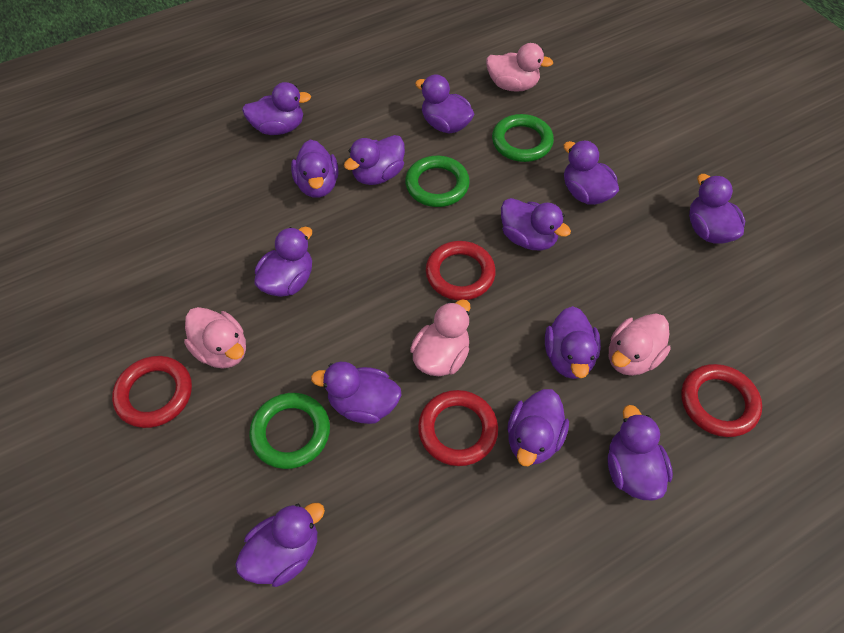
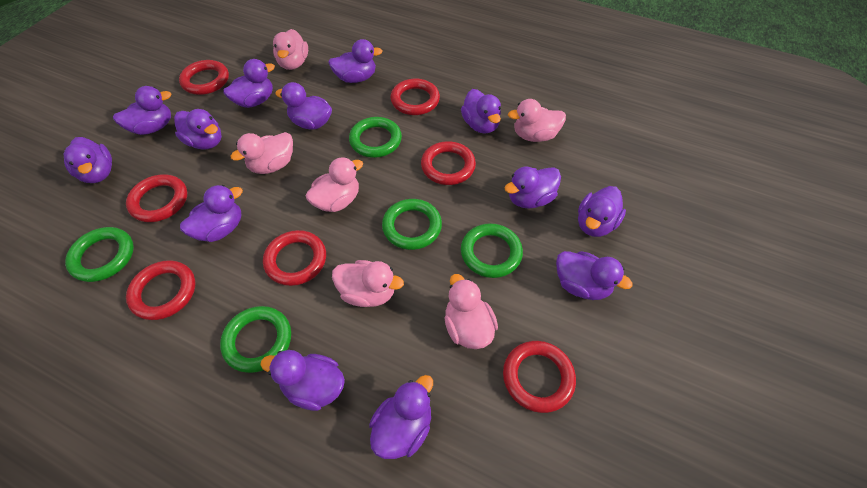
green ring: [249,393,330,469] [405,156,470,207] [492,114,554,162] = 3 -> [65,227,134,282] [220,306,291,373] [349,117,402,158] [382,199,442,250] [461,223,523,278] = 5
pink duck: [184,307,246,369] [410,299,471,376] [486,43,553,92] [609,313,671,376] = 4 -> [230,132,293,174] [273,29,308,70] [306,157,363,212] [332,260,404,307] [445,274,498,349] [508,99,566,142] = 6
red ring: [112,356,192,428] [418,390,498,466] [426,241,496,300] [681,364,762,437] = 4 -> [126,174,187,222] [126,260,195,320] [179,60,229,95] [263,230,326,286] [390,79,440,115] [421,141,476,185] [503,341,576,413] = 7

